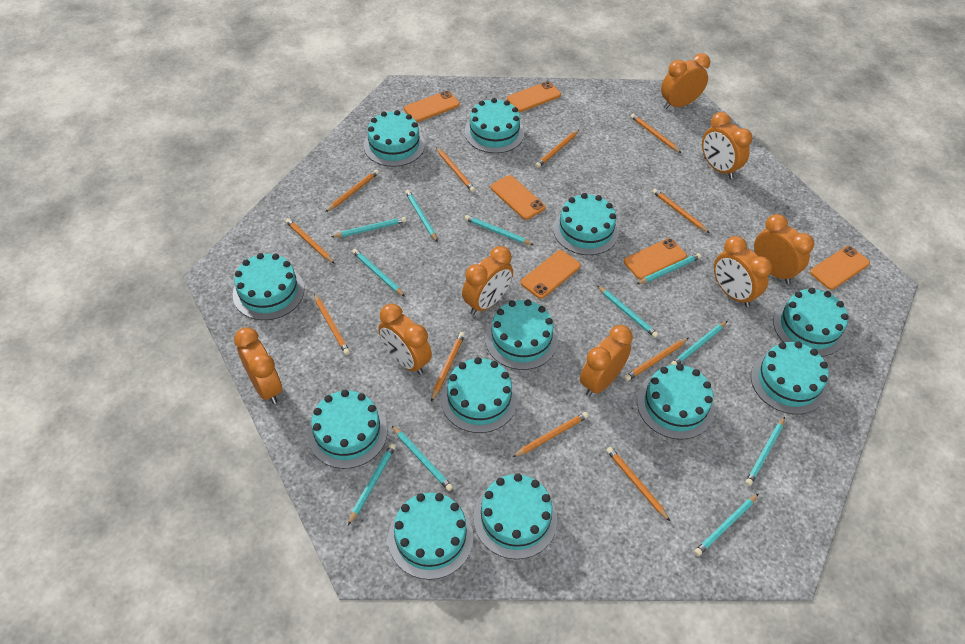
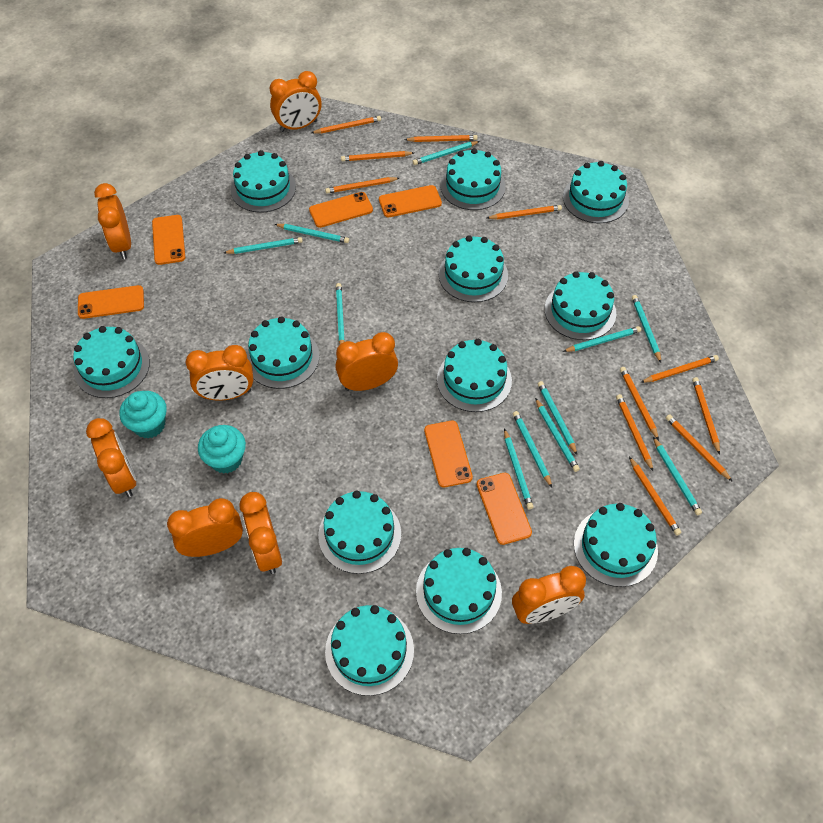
turquoise cupcake: none = 0 -> [119,391,167,439] [198,425,246,474] = 2

